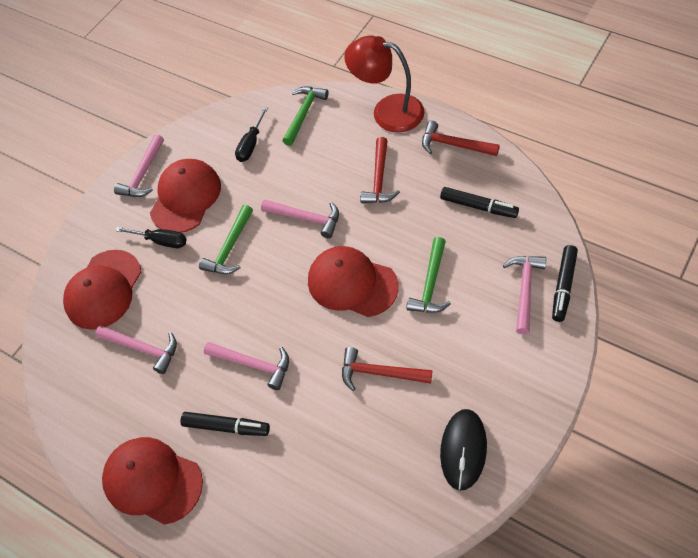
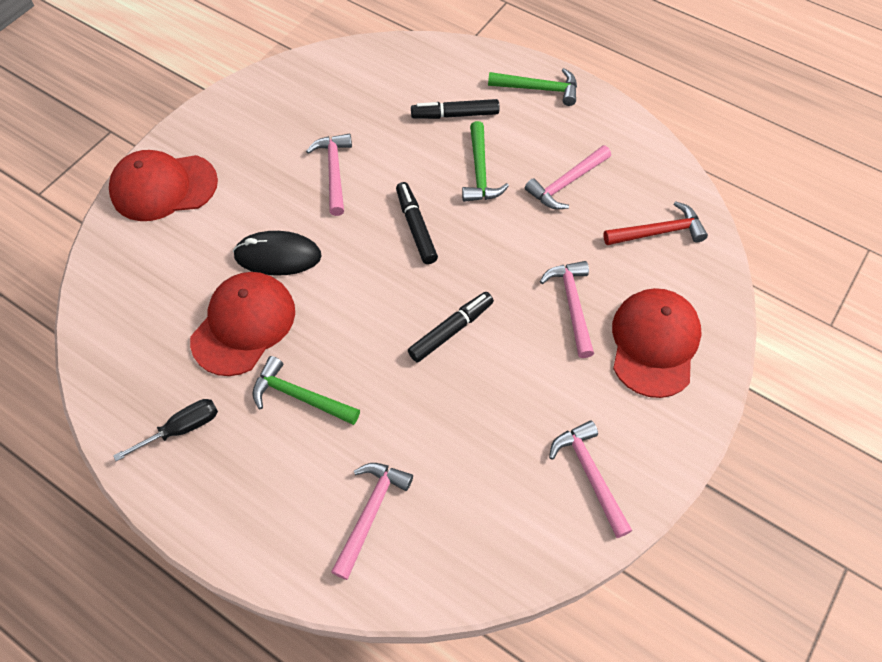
black screwdriver: [115,227,187,248] [235,106,268,162] = 2 -> [113,399,218,461] = 1
red cap: [63,250,142,330] [102,437,203,525] [150,159,221,233] [308,246,399,317] = 4 -> [109,150,218,221] [190,272,295,376] [612,288,702,398] = 3
red hammer: [342,347,432,391] [360,137,400,203] [422,120,500,156] = 3 -> [603,201,708,245] = 1
red lamp: [344,36,425,133] = 1 -> none = 0

